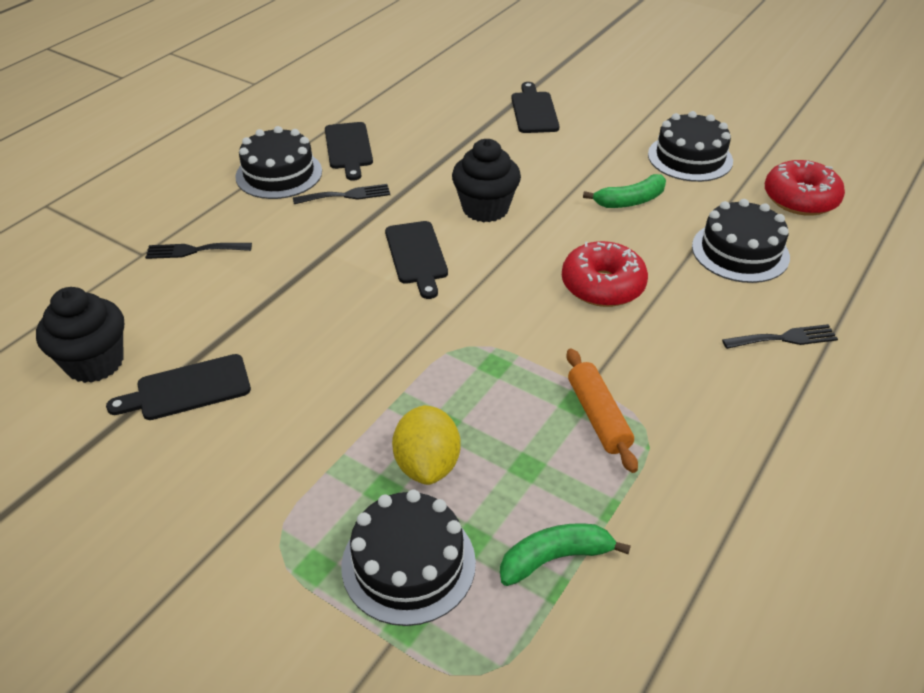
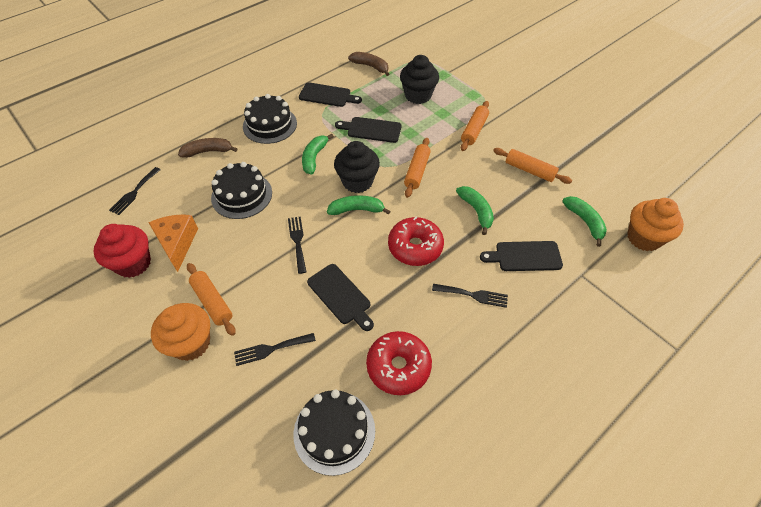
black cake: [235,126,322,199] [341,489,476,626] [648,111,733,182] [692,199,790,283] = 4 -> [211,162,272,219] [243,94,297,144] [293,390,375,476] = 3
black fork: [145,243,252,259] [293,184,390,204] [722,324,838,349] = 3 -> [109,167,161,215] [234,333,316,366] [288,217,306,274] [432,284,508,308] = 4
brown banana: none = 0 -> [178,138,237,158] [348,52,389,76] = 2
green banana: [500,523,631,586] [583,174,666,208] = 2 -> [302,134,334,175] [327,195,391,215] [456,186,494,235] [562,196,607,247] = 4
orange cheese: none = 0 -> [148,214,198,272] = 1
orange cupcake: none = 0 -> [151,303,210,361] [627,198,684,251] = 2
orange rolling pin: [566,348,638,473] = 1 -> [187,263,236,336] [404,138,431,198] [461,101,489,151] [493,148,572,184] = 4
red cupcake: none = 0 -> [94,224,151,278] = 1
yellow lemon: [392,405,460,485] = 1 -> none = 0

